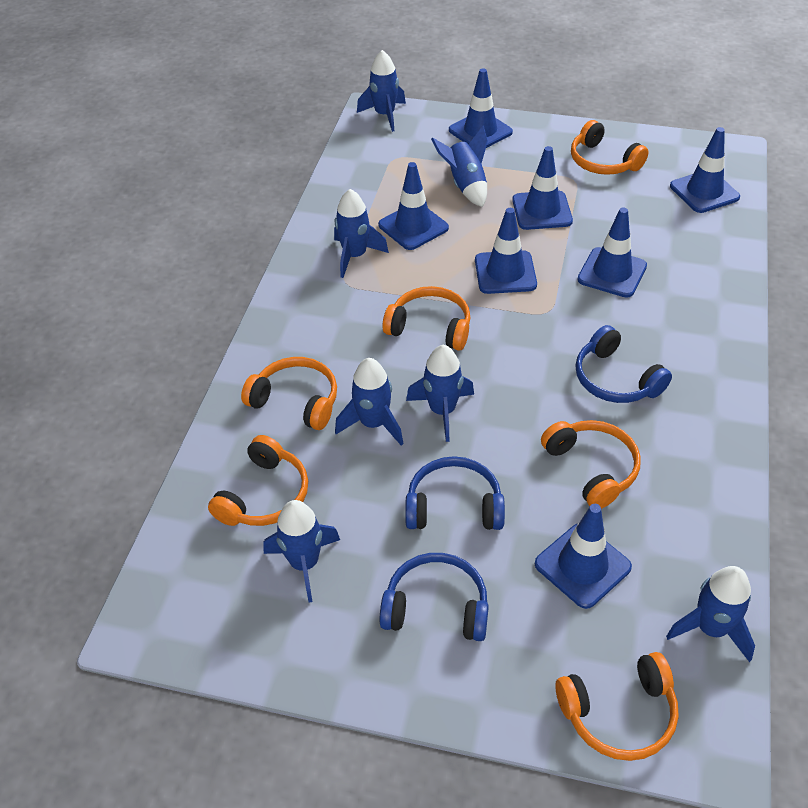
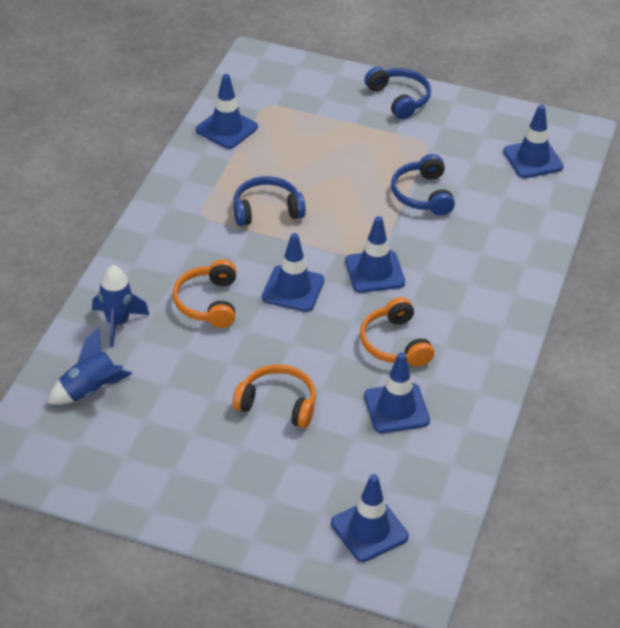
blue rocket: [263,500,340,602] [334,189,389,278] [335,358,403,446] [357,50,406,132] [406,345,474,442] [431,126,488,207] [666,566,755,662] = 7 -> [48,327,132,405] [92,265,149,347] = 2
blue traffic cone: [378,162,449,250] [449,68,513,148] [475,208,537,294] [512,146,573,230] [535,504,632,609] [577,207,647,298] [670,127,740,213] = 7 -> [196,74,258,149] [262,233,325,312] [331,474,409,562] [345,216,405,293] [364,352,430,433] [503,105,564,178] = 6
orange headphones: [208,435,308,526] [241,357,337,430] [383,286,471,351] [541,420,641,509] [555,652,679,761] [571,120,649,175] = 6 -> [173,259,236,328] [233,364,316,428] [360,297,434,367] = 3

